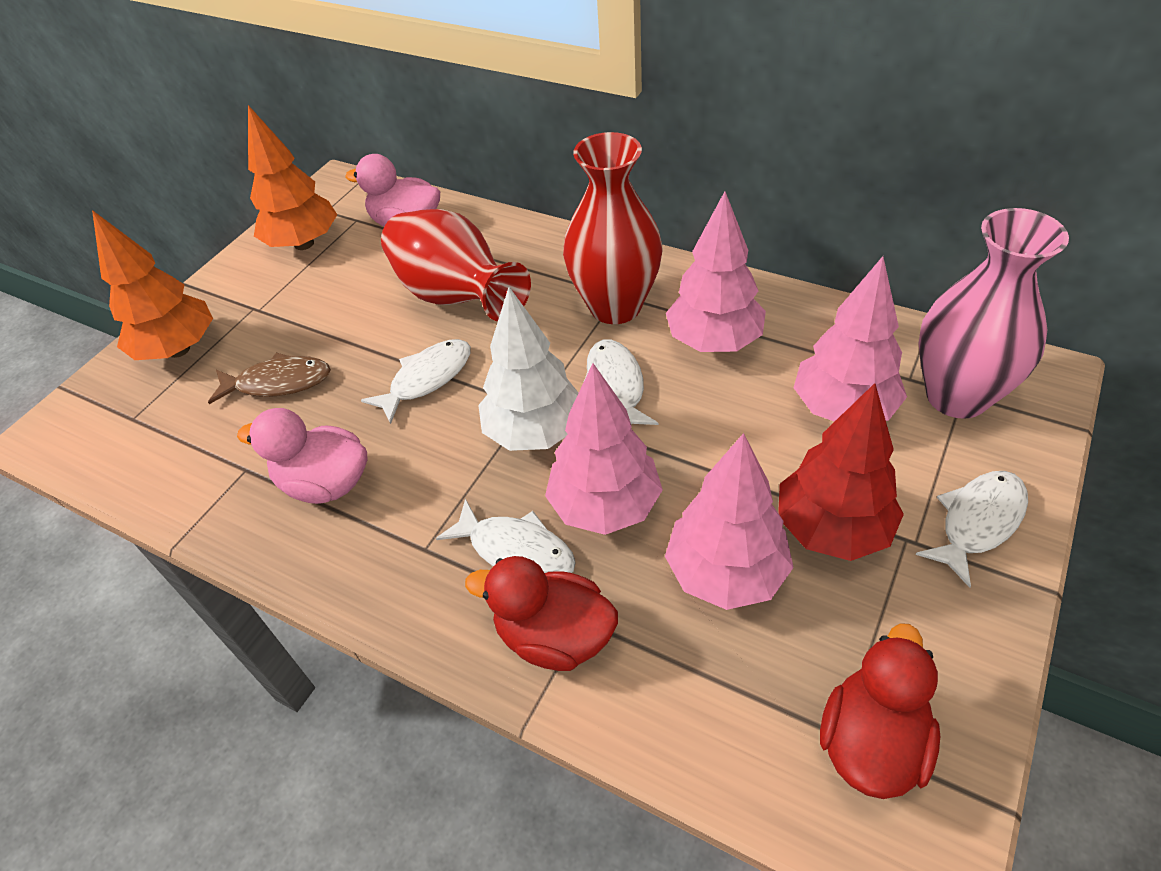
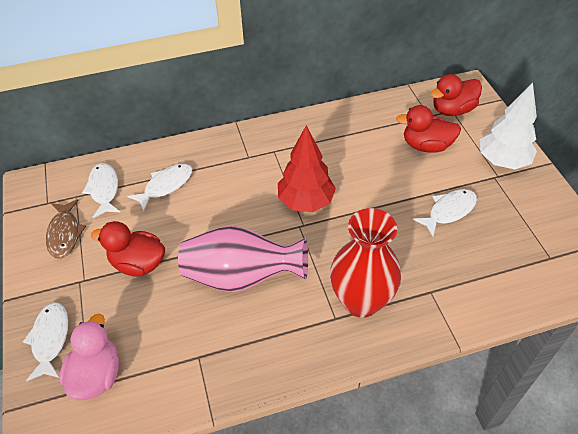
orange tree: [92,210,213,360] [248,105,337,250] = 2 -> none = 0
pink duck: [237,408,367,504] [345,154,440,226] = 2 -> [59,314,119,400] = 1
pink tree: [545,363,663,535] [665,433,794,610] [666,191,766,352] [794,256,907,422] = 4 -> none = 0
red duck: [465,556,618,671] [820,623,940,799] = 2 -> [91,221,165,277] [396,105,461,153] [430,74,482,116] = 3
red vase: [381,209,531,321] [563,132,663,324] = 2 -> [330,208,401,318] = 1

